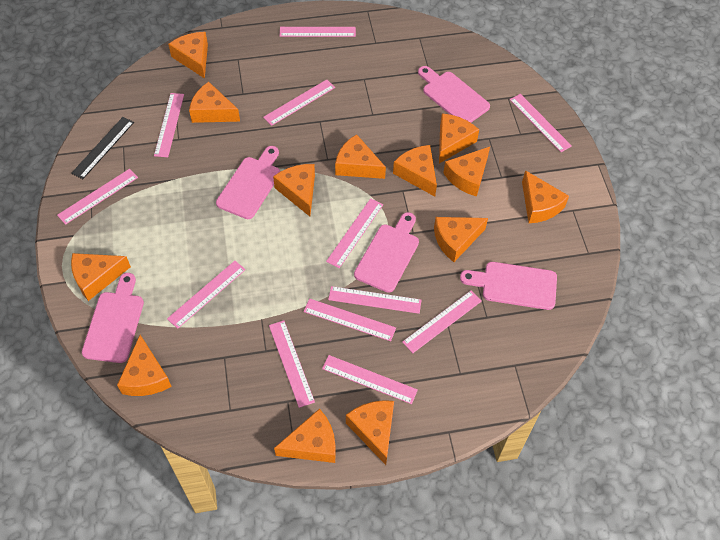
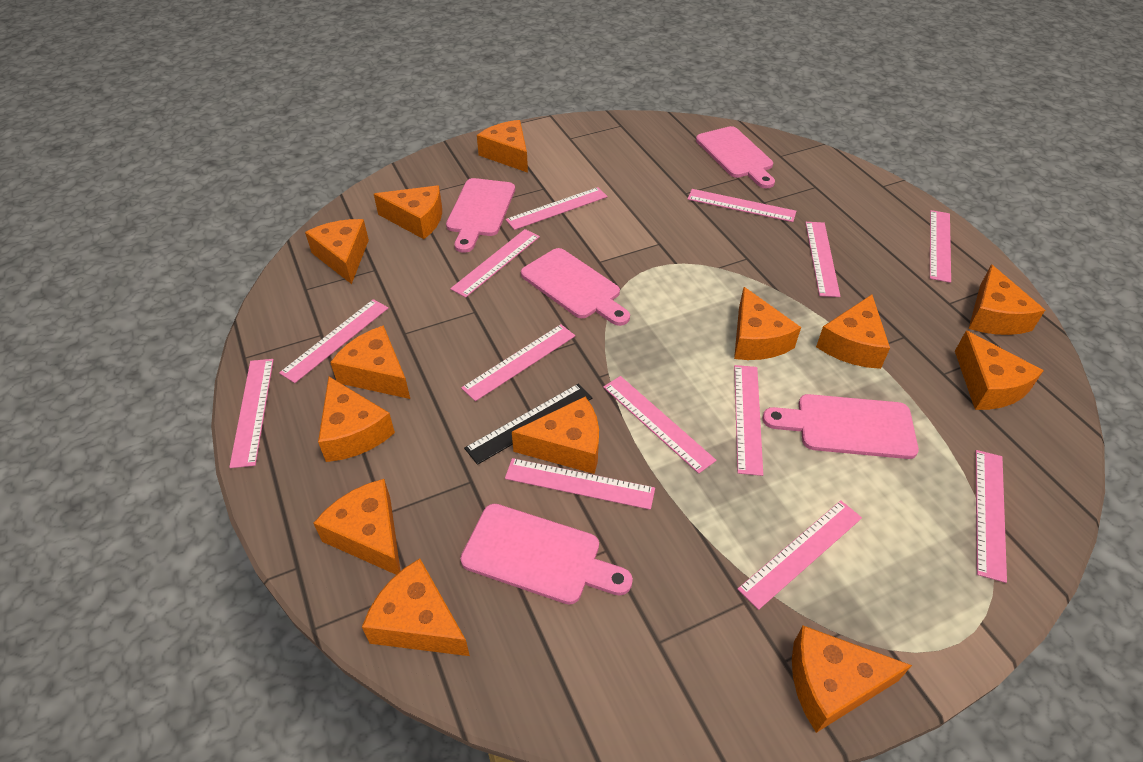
pink ruler: [57,169,138,225] [154,93,184,157] [167,261,246,329] [263,79,335,126] [269,320,315,408] [280,27,356,37] [304,299,396,341] [322,355,418,404] [326,198,383,268] [328,286,421,314] [402,291,482,353] [510,94,572,152] = 12 -> [229,359,274,468] [279,299,388,383] [450,229,540,298] [461,324,575,401] [505,458,655,510] [506,187,608,230] [603,376,716,474] [687,189,796,222] [734,365,763,476] [737,500,862,610] [805,222,840,297] [930,210,951,283] [976,450,1007,583] = 13

